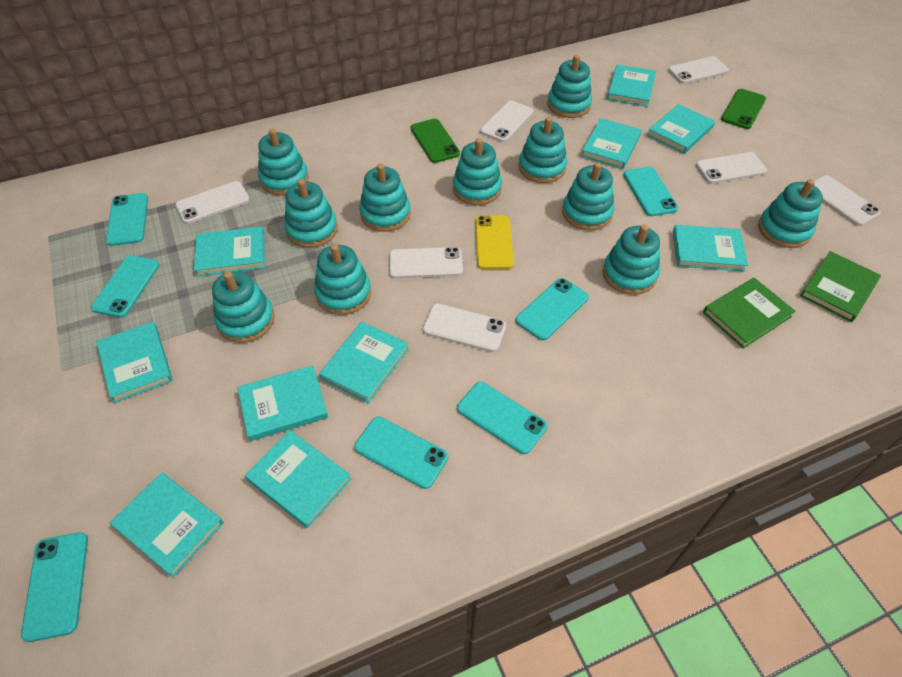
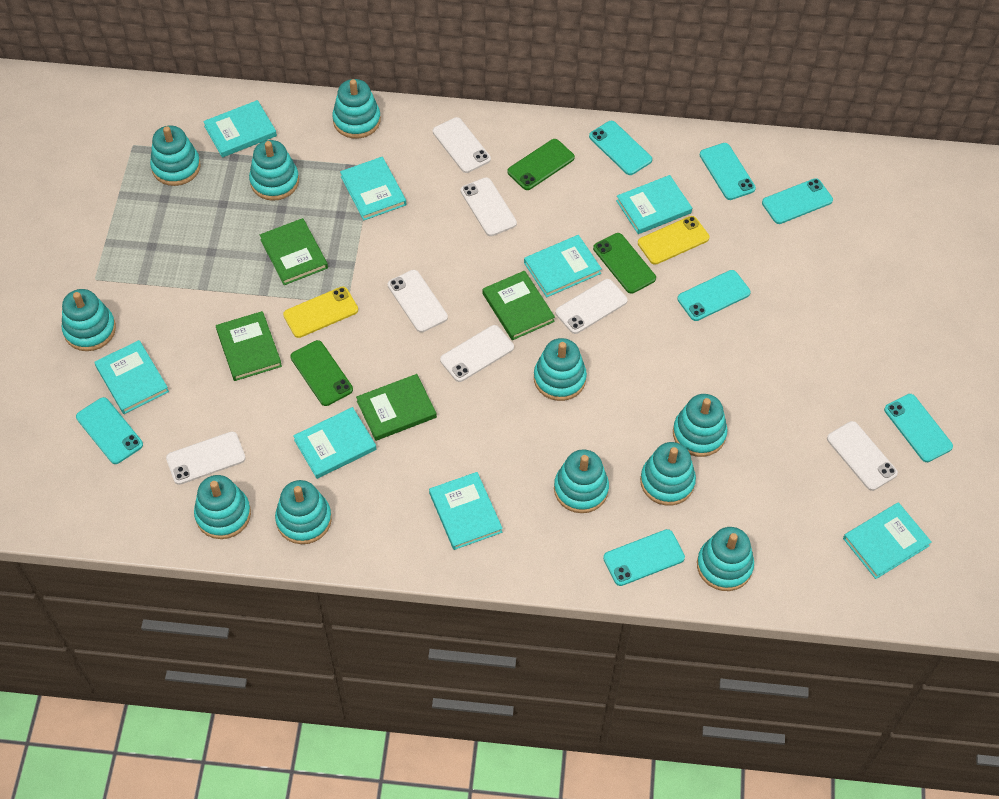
green book: [703,278,796,349] [800,251,881,322] = 2 -> [216,311,282,381] [260,218,328,285] [356,374,437,441] [482,271,555,340] = 4
green phone: [411,119,460,163] [721,89,766,129] = 2 -> [290,340,353,406] [507,139,575,190] [593,233,656,294] = 3
turquoise book: [97,322,173,403] [110,473,224,577] [194,226,265,276] [238,365,328,441] [245,430,351,528] [319,322,409,403] [581,118,642,169] [607,64,656,107] [647,104,715,154] [673,225,748,272] = 10 -> [94,340,169,414] [203,100,277,158] [293,407,376,479] [340,157,406,220] [429,472,503,550] [524,235,602,297] [616,175,692,234] [843,502,932,579] = 8
yellow phone: [475,216,514,269] = 1 -> [283,287,358,338] [638,216,709,265] = 2

